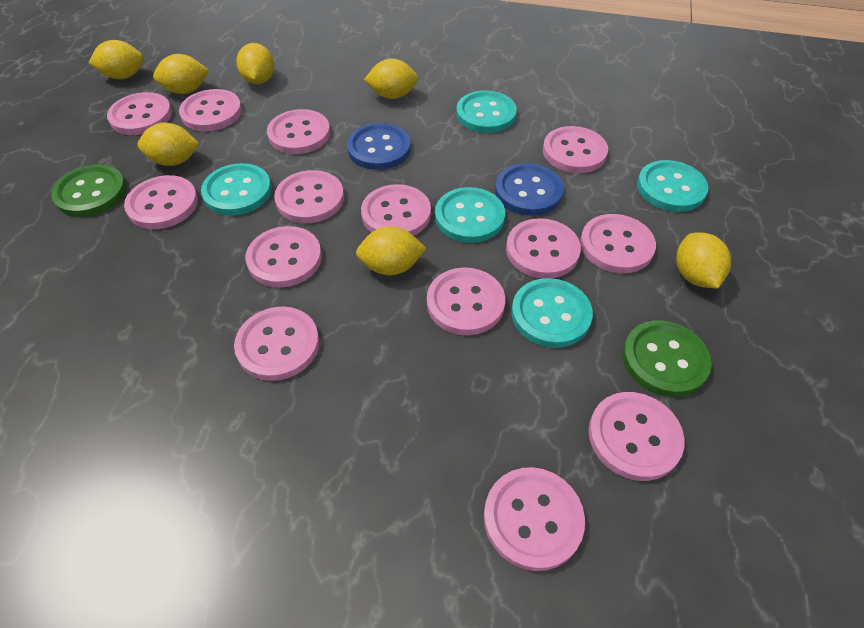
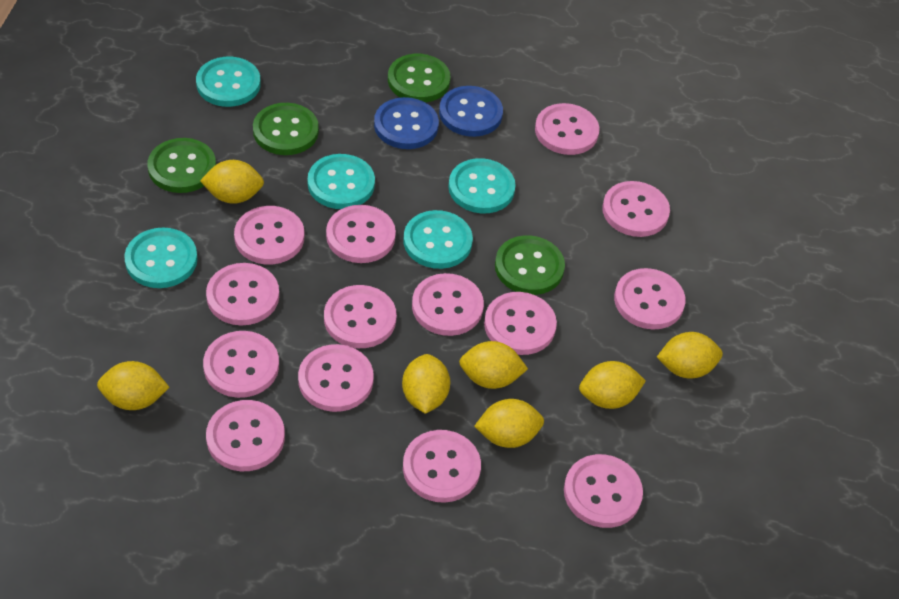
green button: [51,165,126,217] [623,320,712,397] = 2 -> [147,138,216,193] [253,103,319,155] [388,54,451,103] [495,235,565,295] = 4

